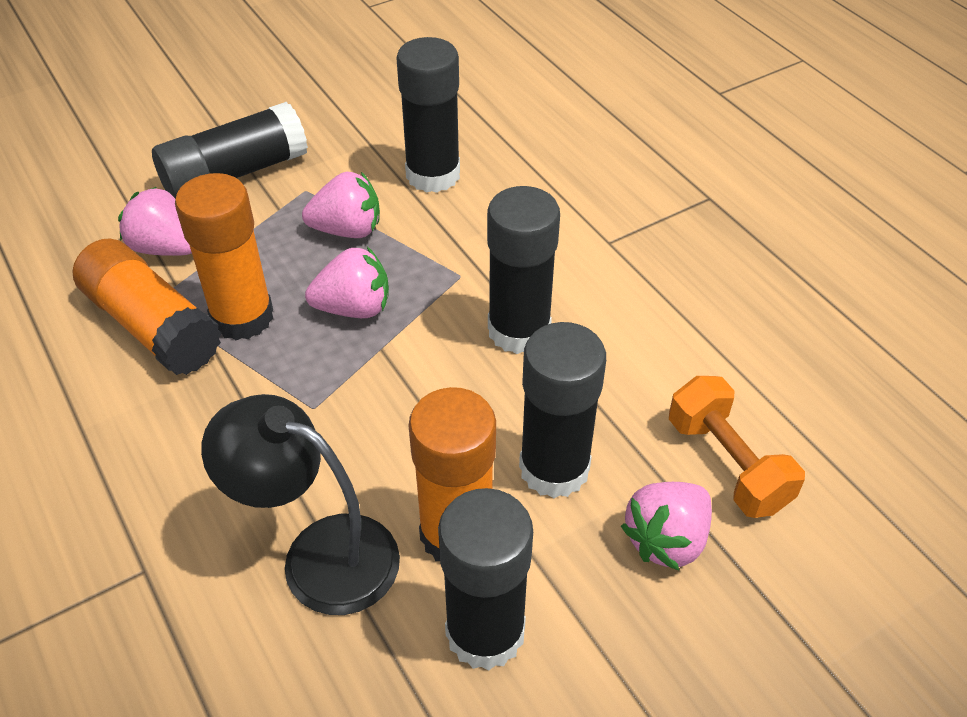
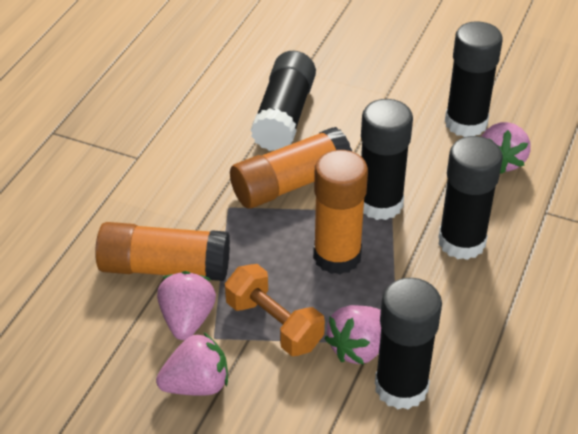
black lamp: [201,394,400,615] = 1 -> none = 0

